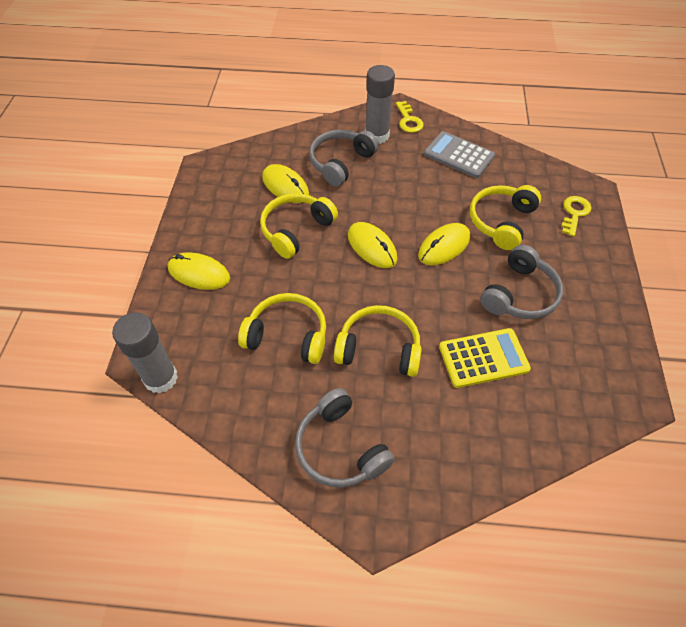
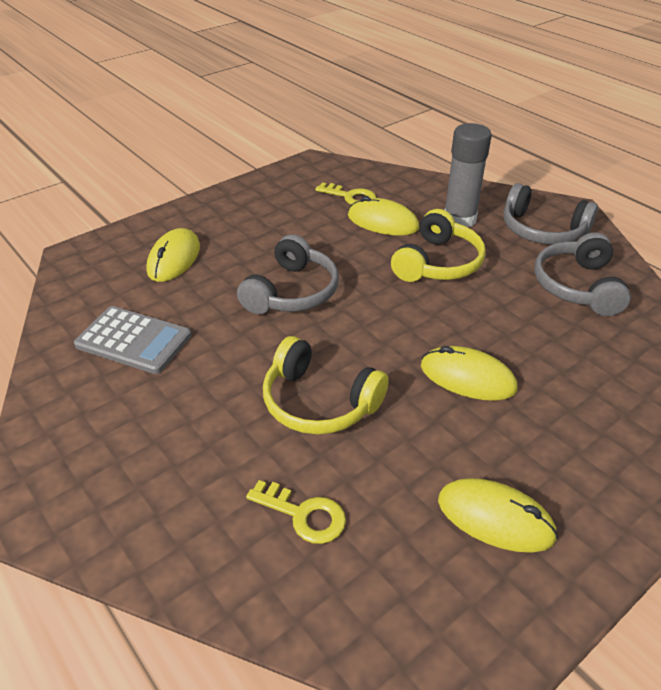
grey glue stick: [112,312,178,394] [365,65,395,144] = 2 -> [444,123,492,227] = 1
yellow calculator: [439,328,531,388] = 1 -> none = 0
yellow headphones: [238,293,326,364] [260,193,338,259] [334,305,422,377] [470,185,541,250] = 4 -> [263,336,389,435] [391,209,486,282] = 2

